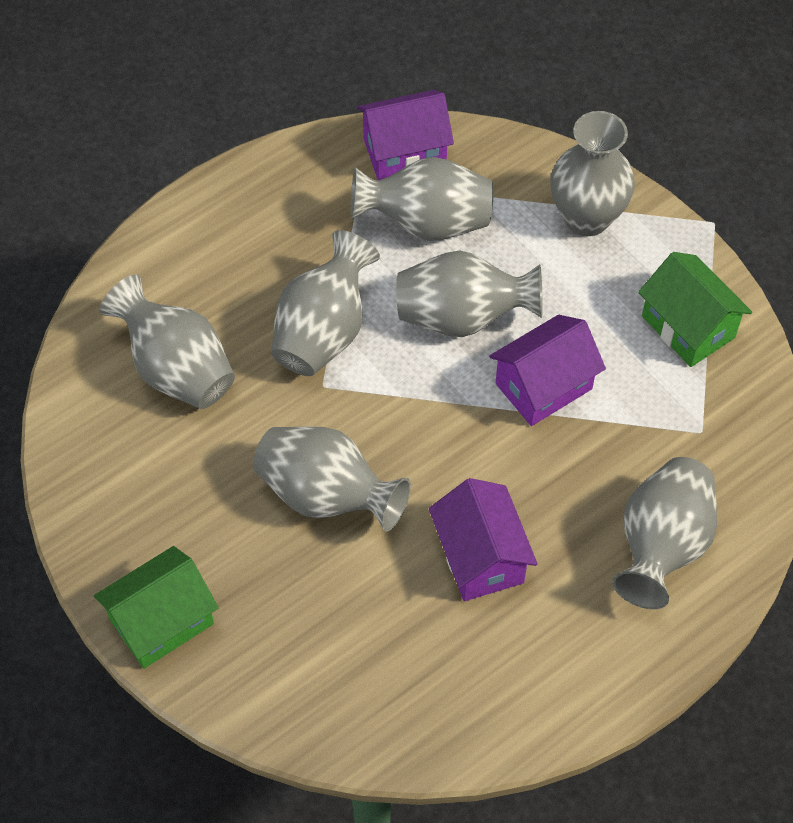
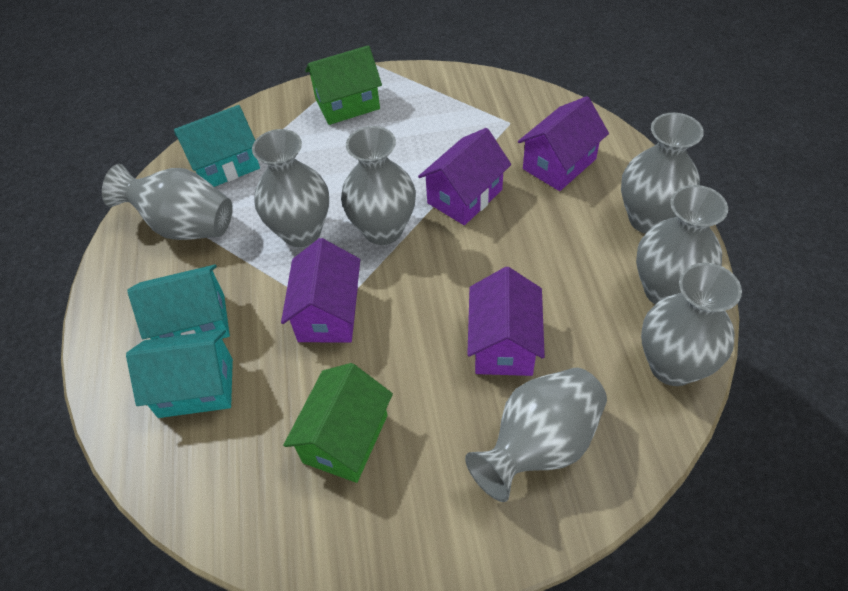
purple house: [357,90,454,180] [429,478,537,601] [489,315,606,426] = 3 -> [281,238,360,343] [418,128,511,225] [467,267,545,376] [518,96,609,191] = 4
turquoise house: none = 0 -> [126,330,233,418] [127,264,230,339] [174,105,260,187] = 3

